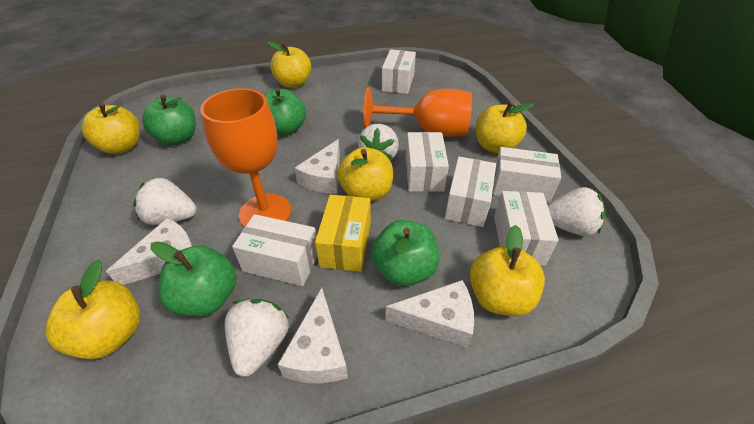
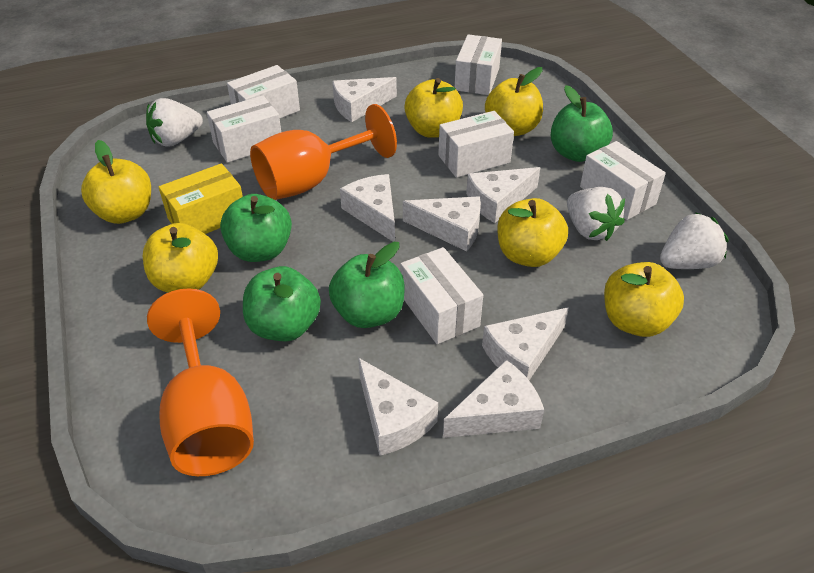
white cheese: [106,218,193,285] [278,288,348,383] [294,139,340,194] [385,280,474,348] = 4 -> [332,77,397,122] [340,174,395,242] [358,358,438,456] [403,196,481,252] [443,360,544,438] [466,167,540,223] [482,307,569,380] = 7
white strawberry: [133,178,197,225] [225,299,289,377] [358,124,399,160] [548,187,605,236] = 4 -> [146,98,203,147] [567,187,625,241] [660,212,728,269] = 3

